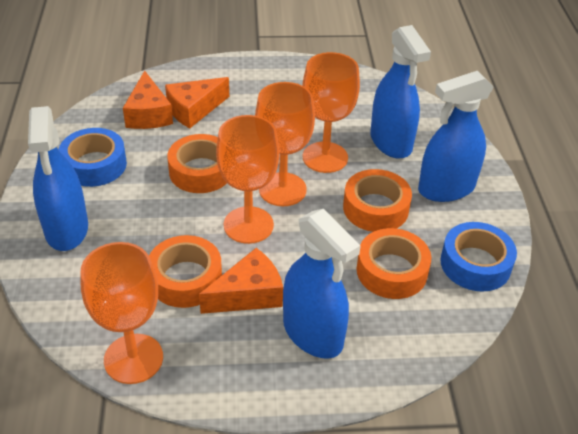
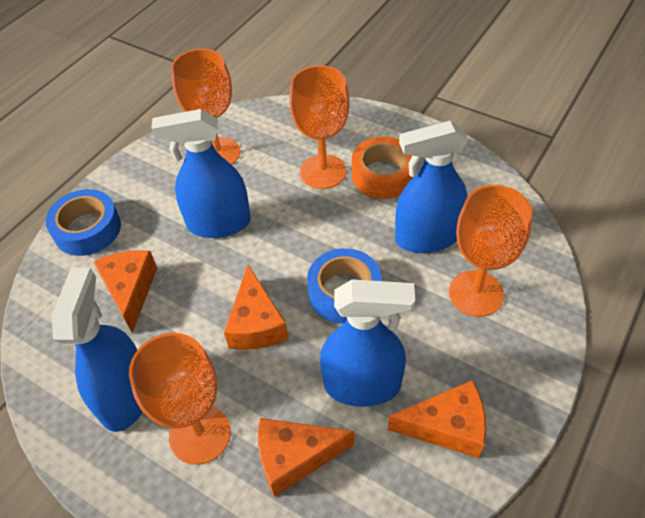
orange cheese: [123,71,173,129] [165,77,229,128] [199,248,283,314] = 3 -> [93,250,157,333] [224,265,288,350] [258,418,354,497] [388,380,486,458] = 4
orange tape: [149,235,222,308] [167,134,227,193] [343,169,412,232] [356,228,431,299] = 4 -> [352,137,413,199] = 1

